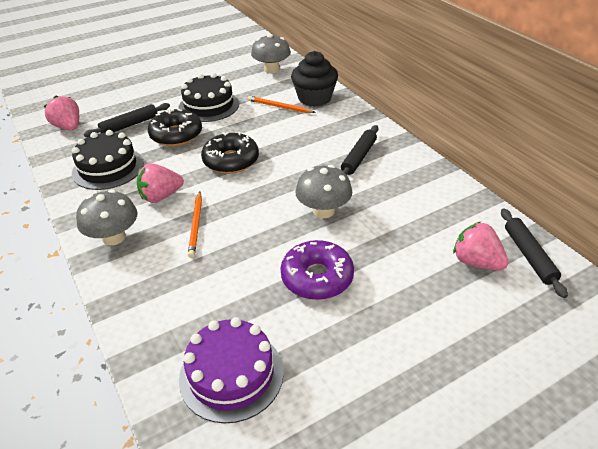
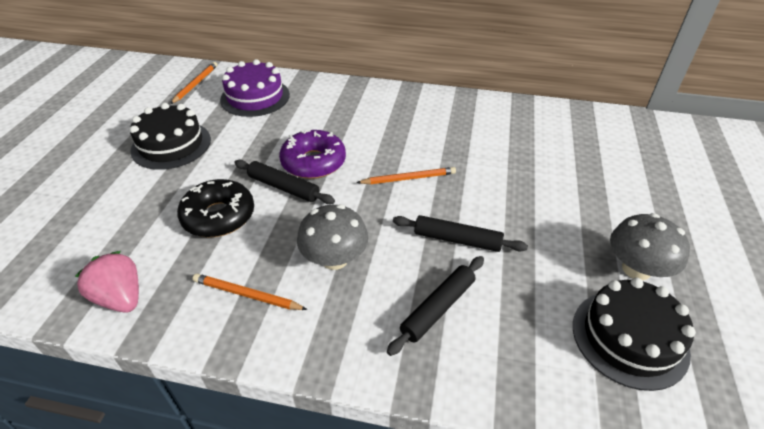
black cupcake: [291,51,338,107] = 1 -> none = 0
black donut: [148,109,202,146] [201,132,259,174] = 2 -> [177,179,254,237] = 1
grey mushroom: [76,189,138,246] [251,34,291,73] [295,165,352,218] = 3 -> [297,204,369,270] [610,213,690,280] = 2
orange pencil: [188,192,202,258] [248,96,316,113] = 2 -> [170,62,218,104] [192,274,308,310] [356,167,456,184] = 3
pink strawberry: [44,95,79,131] [137,163,184,203] [453,222,509,270] = 3 -> [75,251,139,313] = 1

